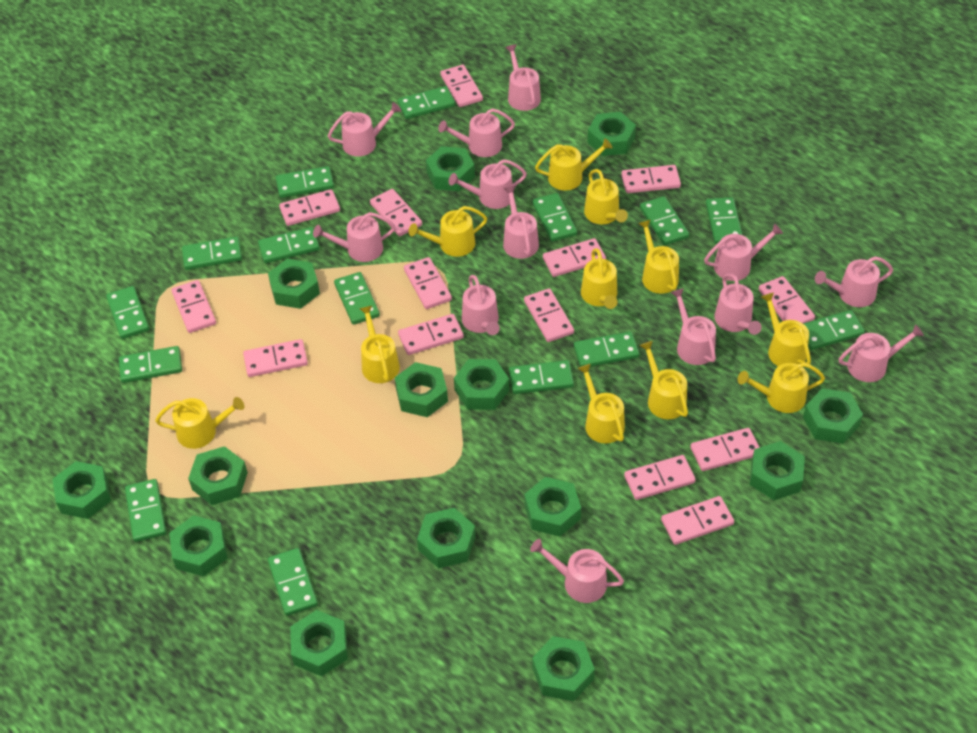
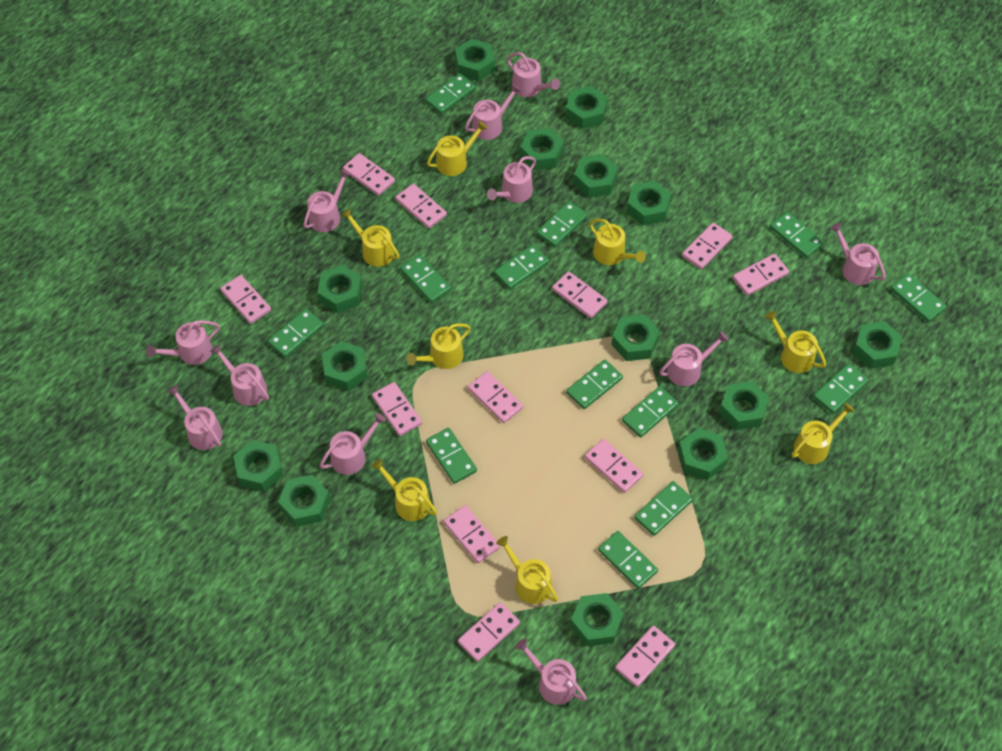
green domino: [106,286,149,339] [119,346,182,383] [125,479,166,542] [182,236,242,270] [258,227,320,263] [268,548,318,616] [276,166,334,198] [334,272,380,325] [398,86,455,119] [509,360,574,394] [533,193,577,242] [574,331,639,367] [640,196,689,245] [706,197,742,244] [803,310,865,350] = 15 -> [268,308,324,358] [400,254,451,303] [425,73,476,114] [426,428,477,484] [494,245,549,290] [536,201,588,247] [566,360,623,409] [598,531,658,589] [622,386,679,438] [634,481,693,536] [770,212,824,258] [813,363,869,414] [890,273,947,322] = 13
pink domino: [171,280,216,333] [243,339,308,377] [279,189,340,226] [370,189,422,236] [398,314,464,355] [404,257,452,309] [440,65,483,107] [524,288,574,342] [543,238,606,277] [621,165,681,193] [624,455,696,500] [661,496,734,545] [690,428,760,471] [759,276,815,323] = 14 -> [220,275,271,324] [343,153,395,196] [372,382,422,436] [395,184,447,229] [444,505,500,563] [458,602,520,662] [468,371,523,423] [552,271,608,318] [585,439,643,493] [615,625,675,687] [682,223,733,269] [733,254,789,296] = 12
pink watering can: [313,212,395,262] [328,102,401,157] [438,108,515,157] [449,159,527,209] [462,275,500,335] [503,186,539,259] [505,44,541,111] [530,539,624,603] [671,288,716,365] [704,223,783,281] [714,273,762,335] [815,256,893,307] [839,324,924,382] = 13 -> [146,320,220,365] [167,385,223,450] [210,344,269,406] [303,170,351,232] [320,413,386,475] [465,84,522,140] [487,156,536,203] [507,52,560,97] [515,639,587,705] [660,331,729,386] [830,223,886,285] = 11
yellow watering can: [155,397,244,449] [359,306,400,383] [409,206,487,257] [535,138,613,191] [577,364,625,444] [581,248,617,309] [584,169,628,224] [638,220,679,294] [639,341,688,419] [738,363,825,413] [761,292,811,366] = 11 -> [341,208,400,267] [371,459,437,521] [407,323,471,369] [427,121,488,176] [496,536,558,604] [589,219,646,265] [765,311,826,373] [792,403,855,464] = 8

